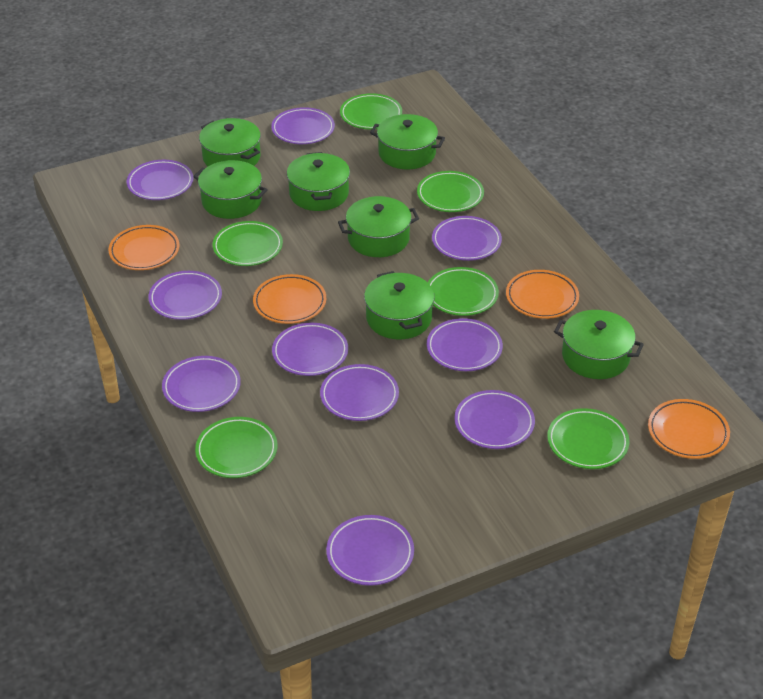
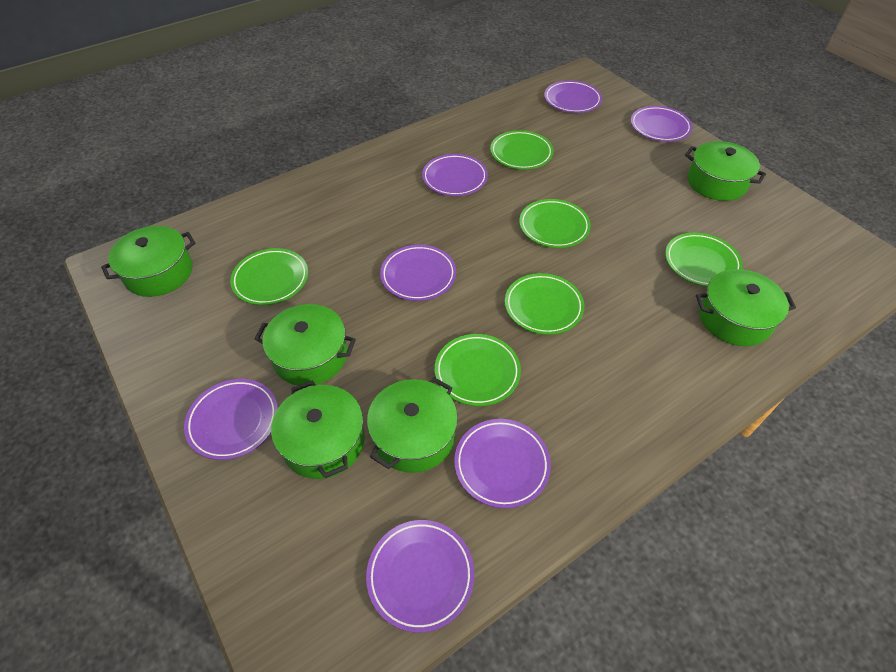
green pot: [193,160,268,219] [199,118,261,167] [287,152,350,211] [338,196,419,257] [364,271,435,340] [370,114,445,169] [554,310,644,379] = 7 -> [101,226,195,297] [255,304,356,386] [271,381,365,479] [367,377,458,473] [685,141,766,201] [696,269,796,346] = 6
orange plate: [108,225,179,270] [253,274,326,324] [506,270,579,319] [648,399,730,459] = 4 -> none = 0
purple plate: [127,160,193,200] [148,271,222,320] [162,356,241,412] [271,107,335,144] [272,323,348,376] [320,364,399,421] [326,515,414,586] [427,318,503,371] [432,216,502,261] [454,390,535,449] = 10 -> [184,379,278,460] [366,520,474,633] [380,245,456,301] [422,154,488,196] [454,419,551,508] [544,80,602,113] [631,106,693,142] = 7

